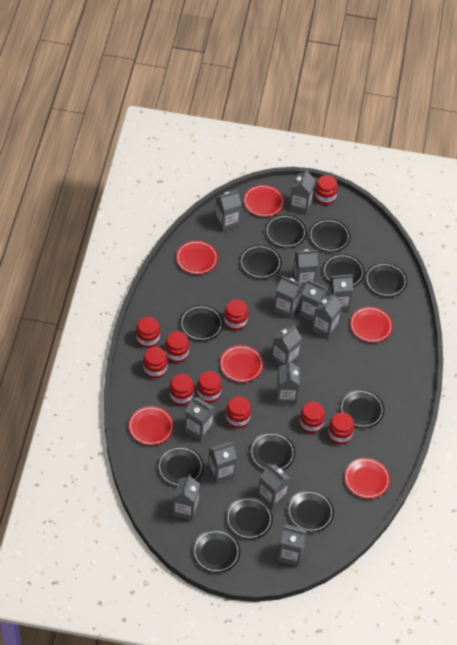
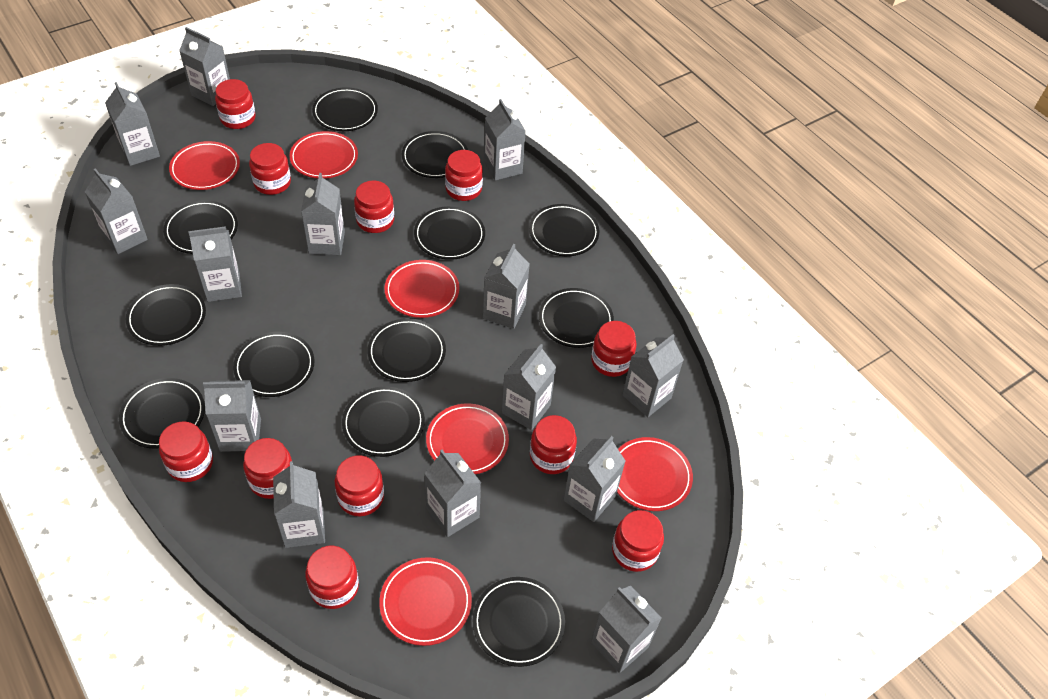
red jar: [136,317,160,348] [143,347,167,378] [165,331,189,363] [169,374,194,406] [197,371,222,403] [224,299,248,331] [226,396,251,428] [299,402,325,433] [314,175,338,205] [328,412,354,444] = 10 -> [159,421,213,482] [215,79,256,129] [243,438,293,499] [249,143,291,195] [305,546,359,609] [335,456,384,516] [354,181,394,233] [445,150,483,201] [530,415,577,474] [591,321,636,377] [612,510,664,572] = 11

